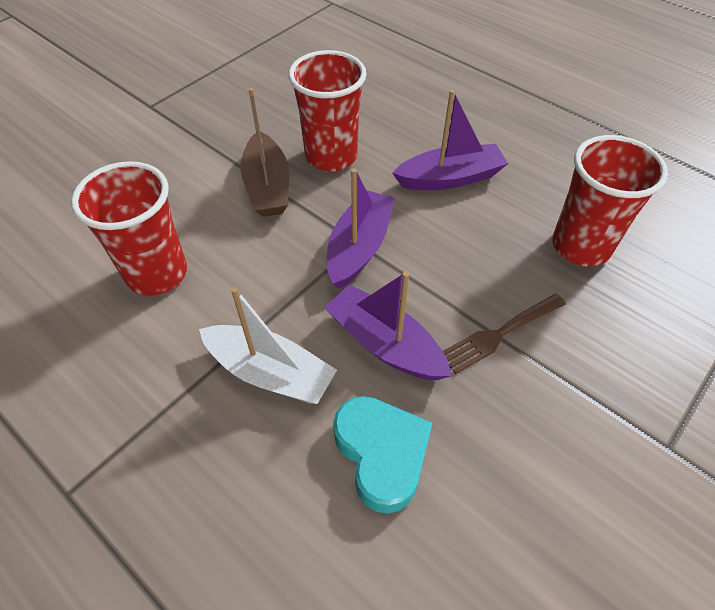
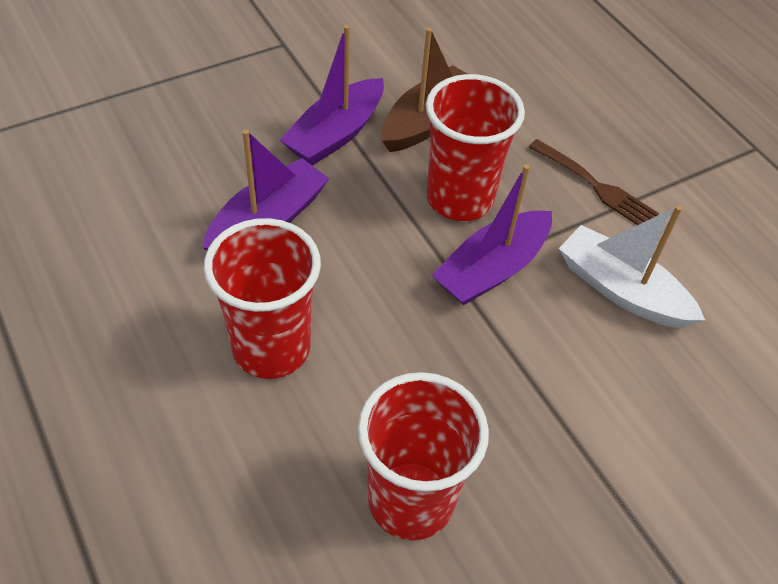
turquoise heart: [333,396,432,514] = 1 -> none = 0

